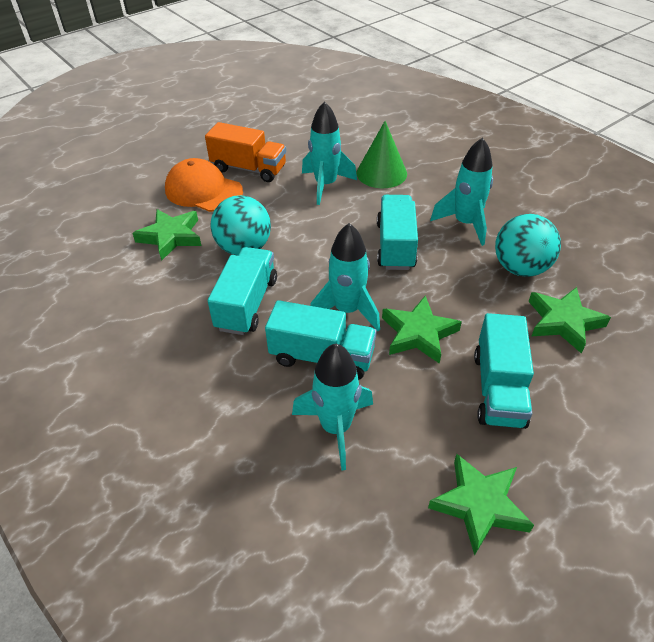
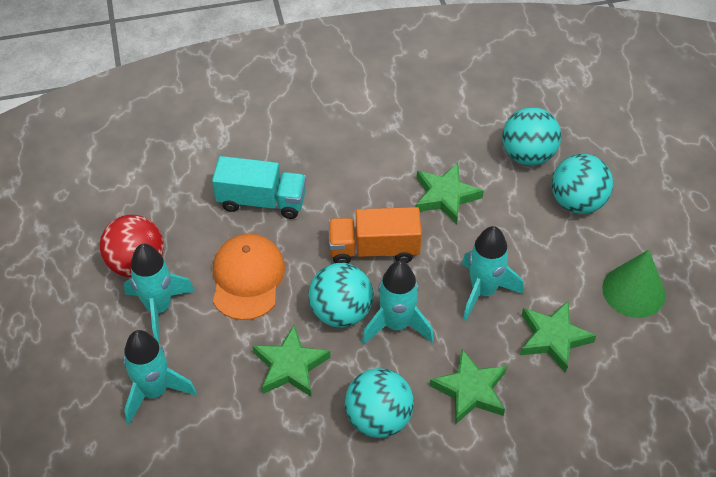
red ball: none = 0 -> [100,215,164,277] = 1
turquoise ball: [211,195,271,256] [495,214,561,277] = 2 -> [308,263,373,328] [345,368,414,438] [502,107,561,166] [552,154,613,214] = 4
turquoise truck: [208,247,277,335] [265,300,377,380] [377,195,418,270] [474,313,534,429] = 4 -> [212,156,306,219] = 1

